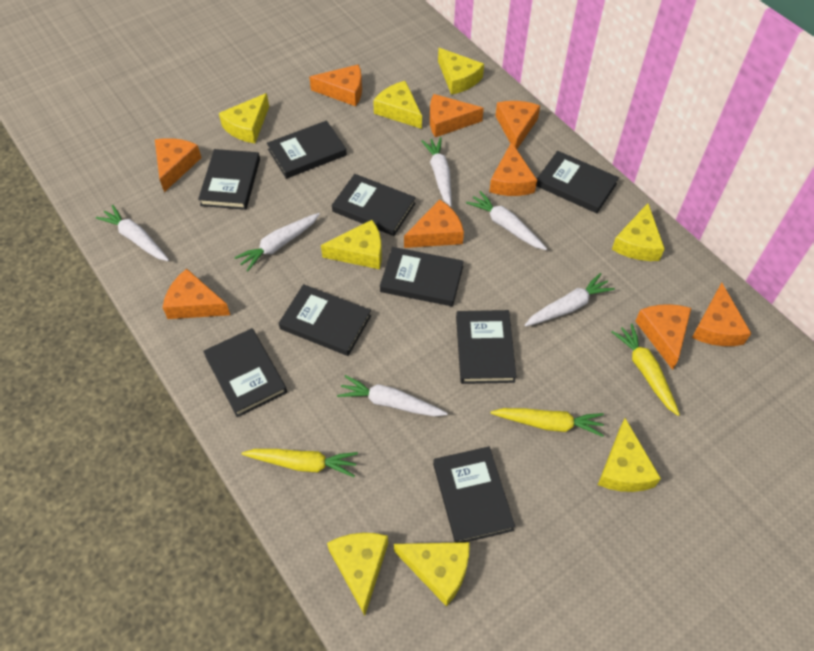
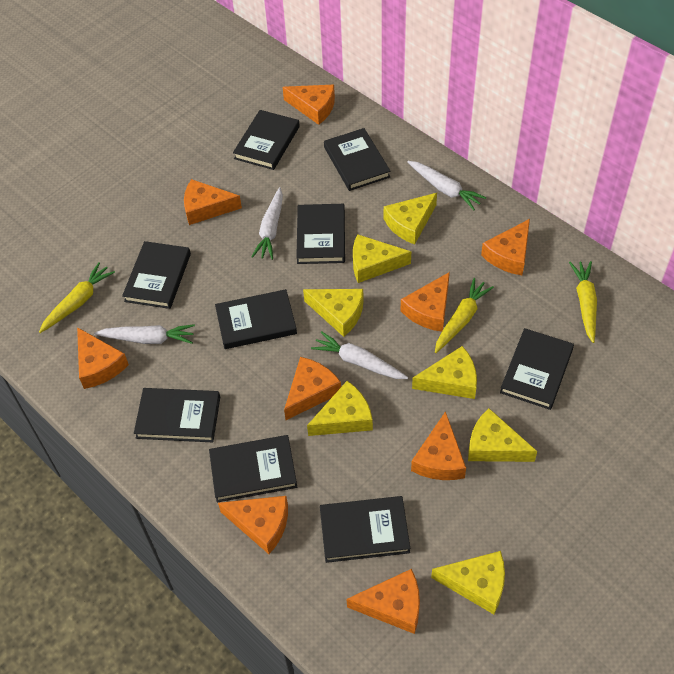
white carrot: [96,205,169,261] [234,213,320,272] [337,375,448,417] [421,137,451,207] [466,191,547,250] [524,273,615,327] = 6 -> [94,324,195,344] [252,187,283,260] [311,331,408,379] [407,161,486,210] = 4
yellow cheese: [219,93,269,143] [321,220,382,269] [327,533,388,616] [373,81,422,129] [394,542,470,607] [438,48,484,95] [598,418,661,492] [612,203,665,261] = 8 -> [303,289,364,337] [307,381,373,436] [353,234,411,283] [384,193,437,245] [412,346,477,399] [431,551,505,614] [468,408,537,462] = 7

